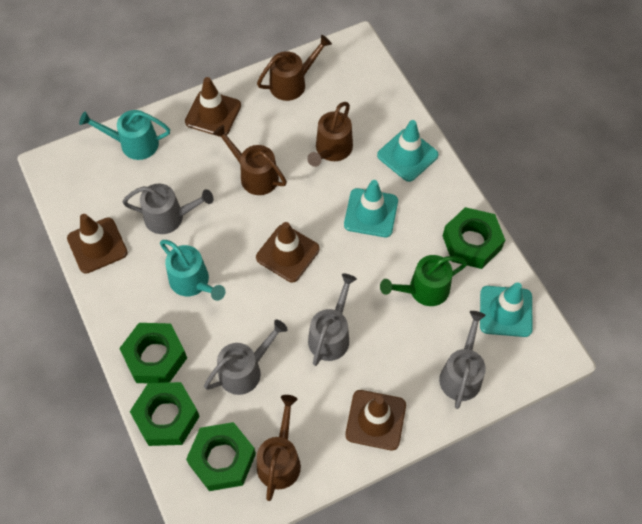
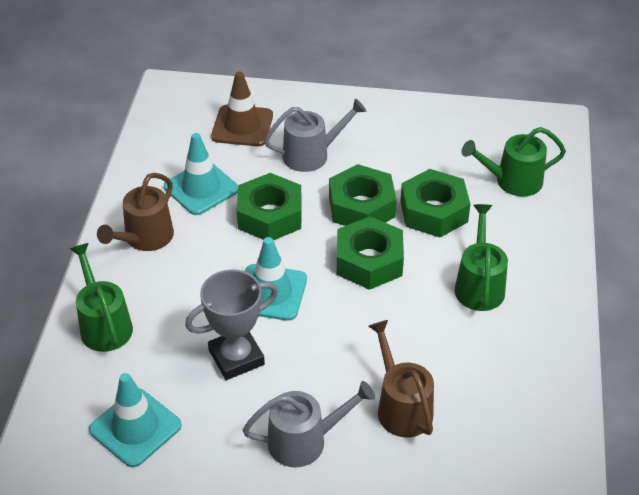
brown traffic cone: [67,214,128,274] [185,77,241,137] [256,222,320,282] [345,390,406,450] = 4 -> [211,71,273,146] = 1
brown watering can: [213,125,287,195] [257,35,332,101] [257,395,301,501] [307,102,353,167] = 4 -> [97,173,174,251] [368,320,434,438] = 2
green watering can: [380,255,467,306] = 1 -> [70,243,133,352] [454,204,508,311] [462,127,566,197] = 3
grey trophy: none = 0 -> [185,269,278,380] = 1
grey watering can: [123,184,214,234] [204,320,288,395] [308,274,357,366] [439,311,486,409] = 4 -> [243,381,375,467] [264,99,366,172] = 2
turquoise watering can: [79,110,170,160] [160,240,226,301] = 2 -> none = 0

